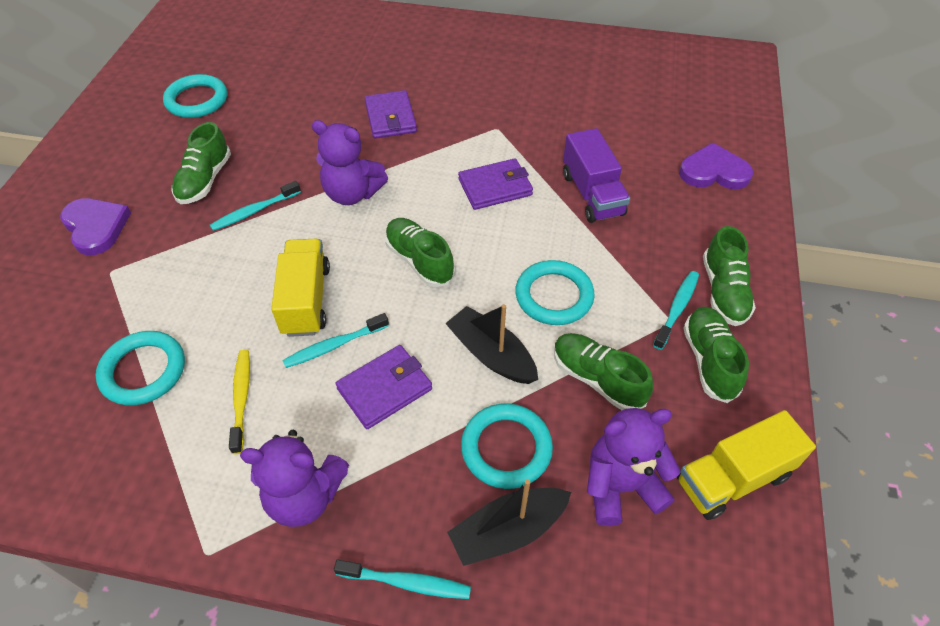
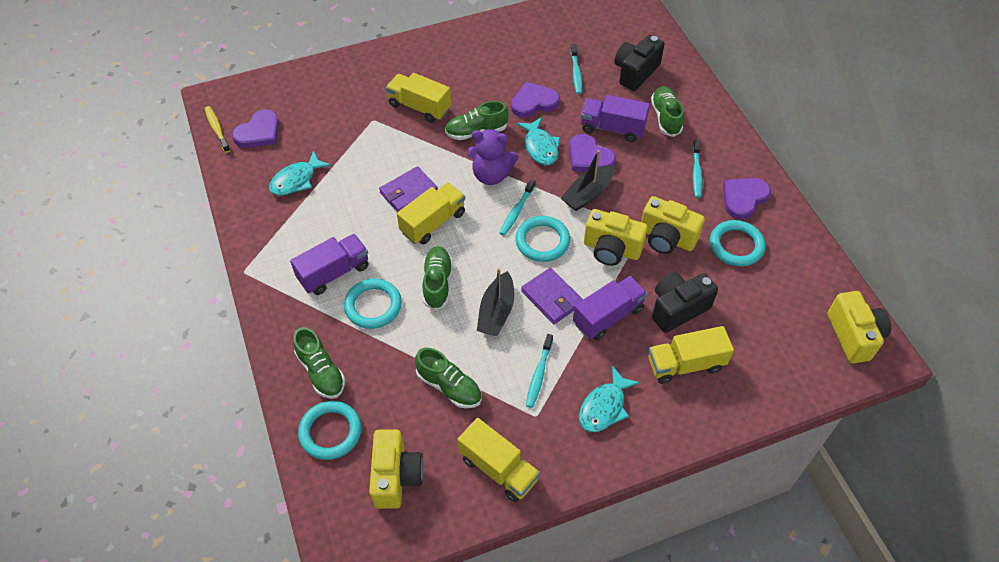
black camera: none = 0 -> [614,35,664,91] [652,272,718,333] = 2
purple heart: [60,198,131,255] [679,143,753,189] = 2 -> [232,109,279,148] [511,82,560,118] [569,134,616,172] [723,178,771,219] = 4
purple teddy bear: [240,430,349,527] [312,120,388,205] [587,408,681,526] = 3 -> [467,129,518,185] = 1
purple truck: [563,128,630,223] = 1 -> [290,234,368,295] [573,276,648,340] [581,95,650,142] = 3
purple wallet: [336,345,432,429] [365,90,417,139] [458,158,533,210] = 3 -> [379,166,438,212] [521,268,583,324] = 2
turquoise fish: none = 0 -> [269,150,331,196] [517,117,560,165] [579,366,640,432] = 3
yellow camera: none = 0 -> [369,429,424,509] [584,209,648,266] [641,196,705,254] [827,291,891,364] = 4
yellow truck: [271,239,330,337] [677,410,816,520] = 2 -> [386,73,451,123] [397,183,465,245] [458,418,540,502] [648,326,734,384] = 4

